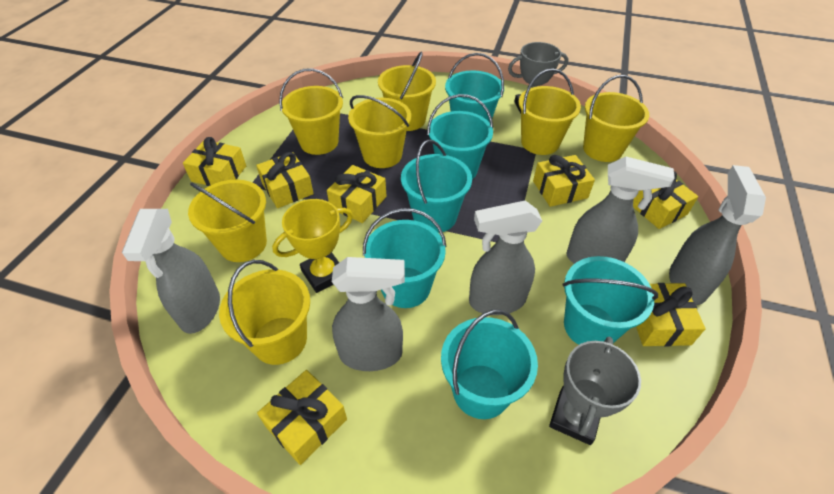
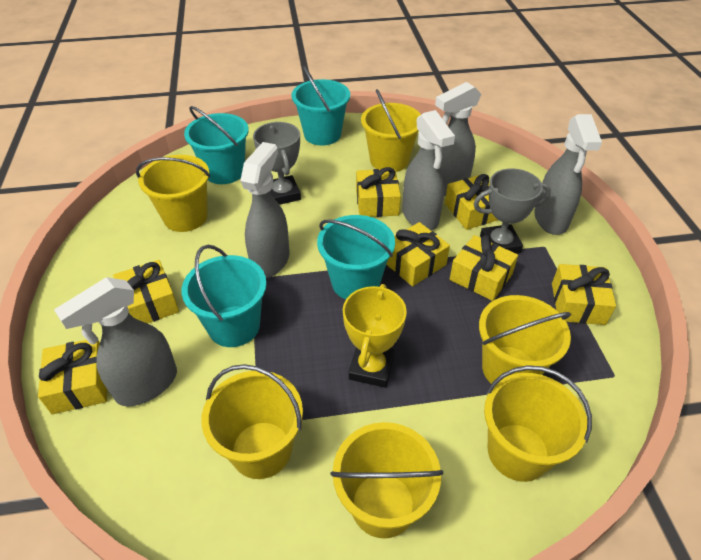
turquoise bucket: [363,208,447,308] [401,140,472,233] [427,94,493,179] [441,310,538,419] [445,53,504,123] [562,256,658,345] = 6 -> [182,245,267,347] [184,106,249,184] [292,66,350,146] [317,215,395,299] = 4
yellow bucket: [188,180,267,262] [219,260,310,365] [279,68,343,155] [348,95,411,168] [378,52,436,131] [518,69,581,155] [583,75,649,162] = 7 -> [136,155,211,232] [201,364,303,479] [331,422,443,539] [361,89,421,172] [479,295,571,384] [484,365,592,482] = 6

